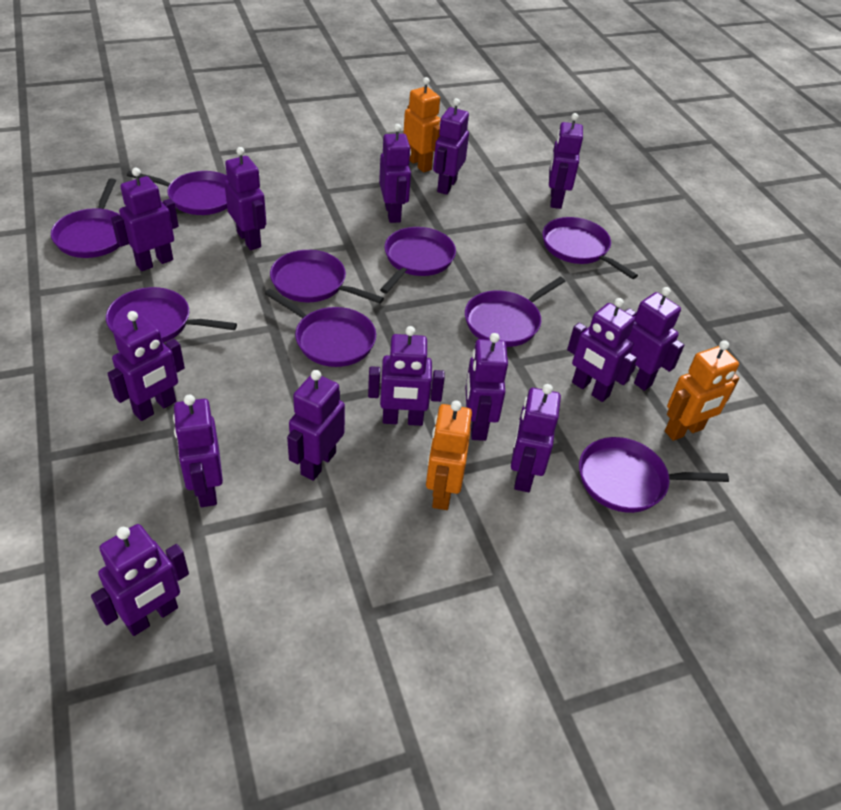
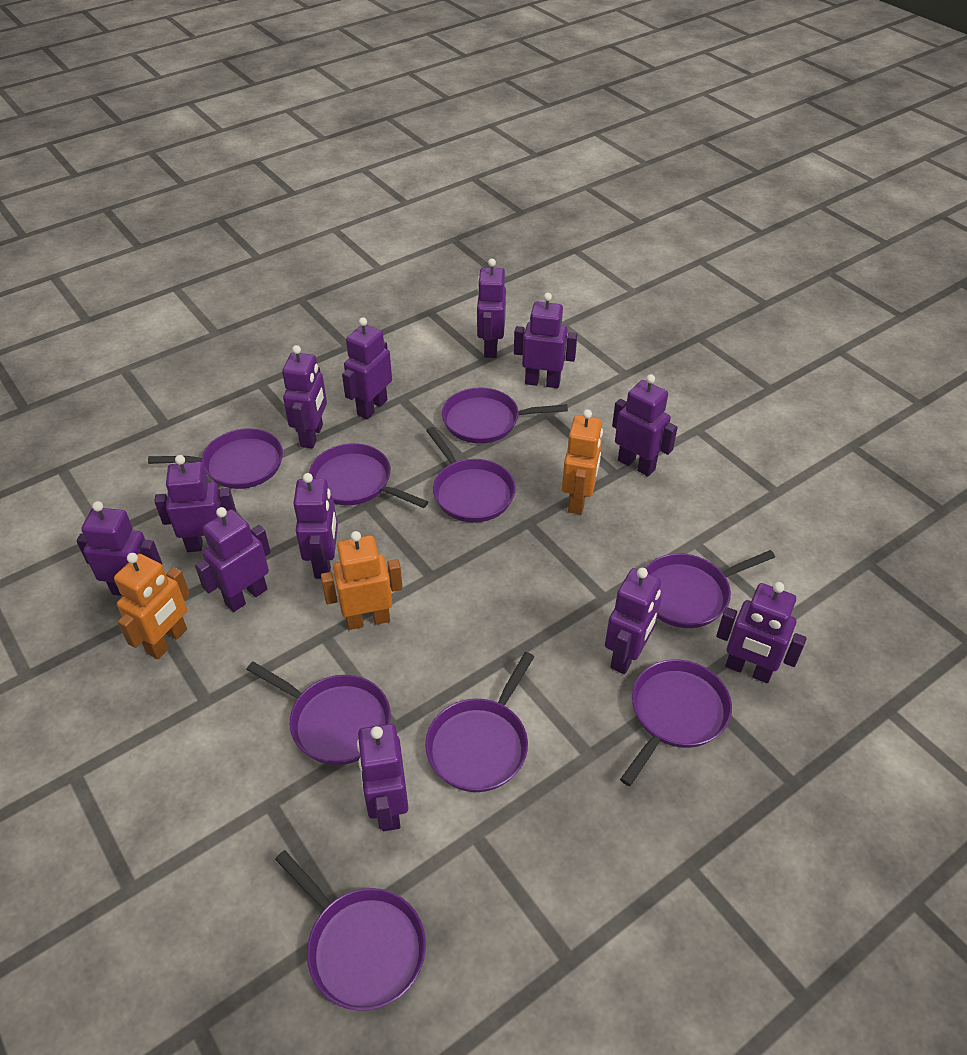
purple robot: [91,524,189,636] [107,311,185,421] [111,168,179,271] [173,394,223,507] [224,147,266,250] [287,370,345,481] [368,326,445,426] [379,124,411,223] [433,98,469,195] [465,333,508,441] [511,384,561,492] [549,113,583,209] [567,298,637,402] [625,287,684,391] = 14 -> [77,501,162,596] [154,455,236,552] [195,507,271,612] [282,345,327,448] [293,473,338,579] [342,317,392,419] [357,724,409,831] [477,258,506,358] [514,293,577,388] [605,568,661,674] [612,374,678,476] [716,582,807,683] = 12

